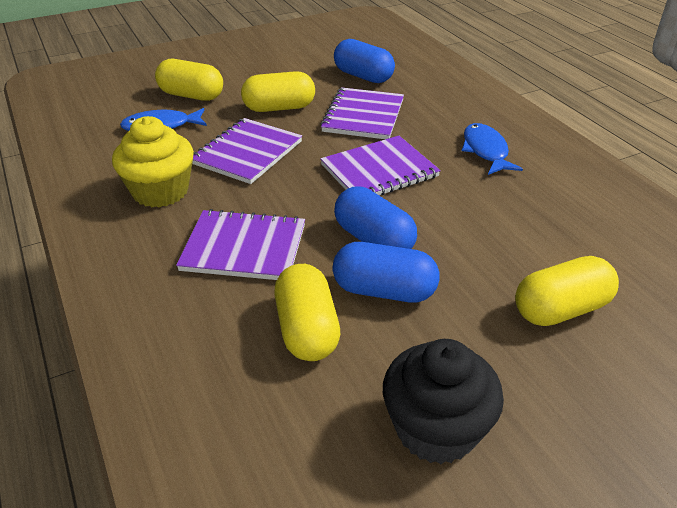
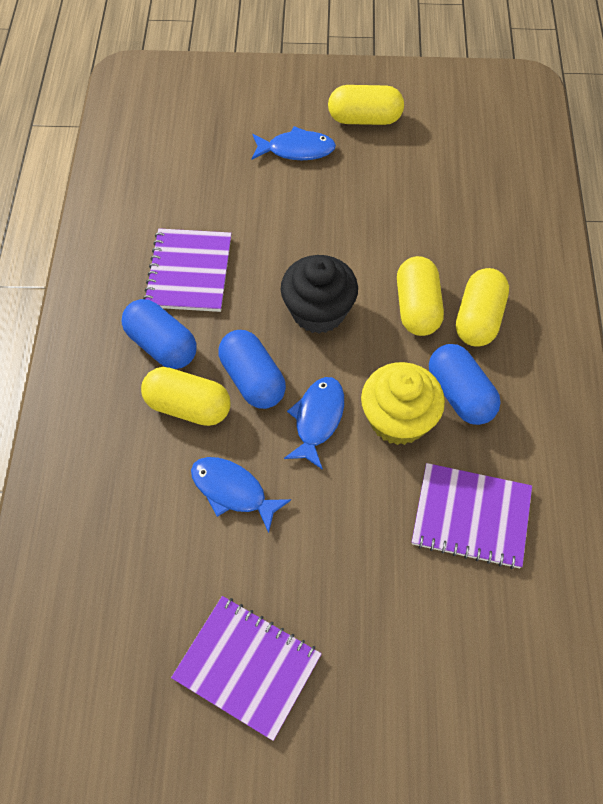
blue fish: [120,108,207,131] [462,123,523,175] = 2 -> [191,457,291,533] [252,126,336,160] [284,377,344,470] = 3
purple notebook: [176,209,305,280] [192,118,302,184] [320,87,404,139] [320,136,441,195] = 4 -> [143,228,231,312] [171,596,322,741] [412,463,532,569] = 3

